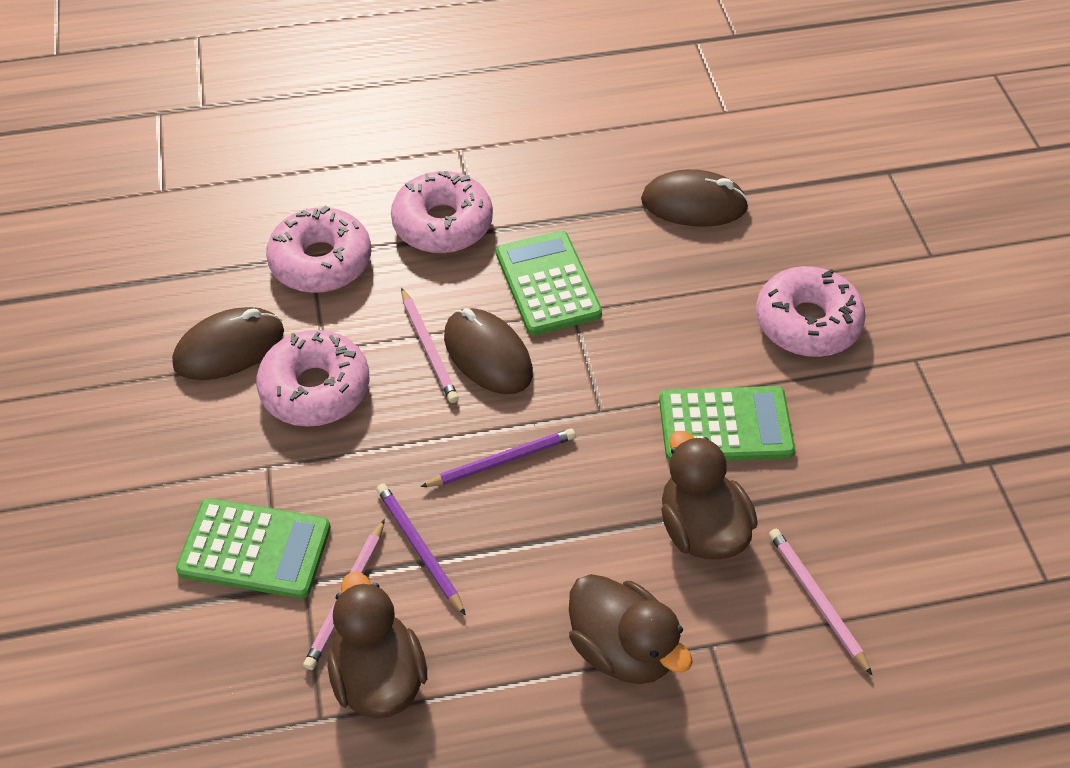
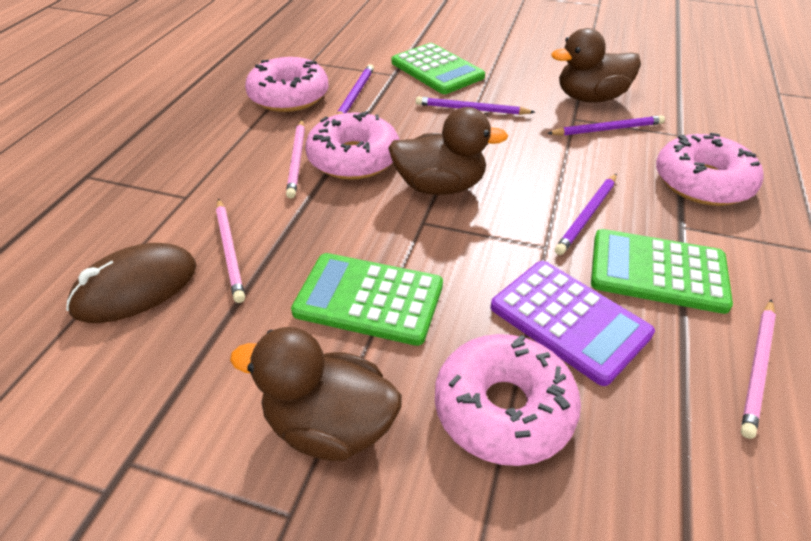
brown mouse: [172,307,284,380] [444,308,533,394] [641,169,749,227] = 3 -> [66,243,197,323] = 1
purple calculator: none = 0 -> [491,261,655,386] = 1
purple pencil: [376,483,466,616] [420,428,575,487] = 2 -> [336,64,374,115] [416,96,535,115] [547,115,665,136] [555,174,617,255] = 4

